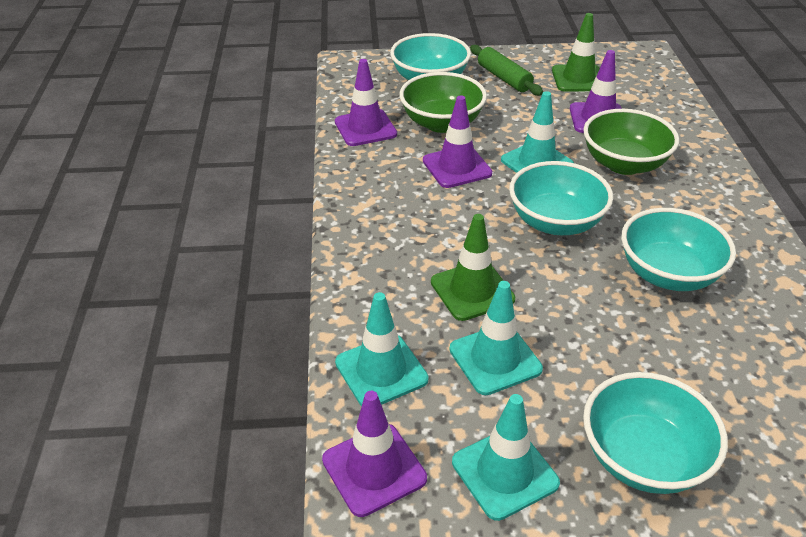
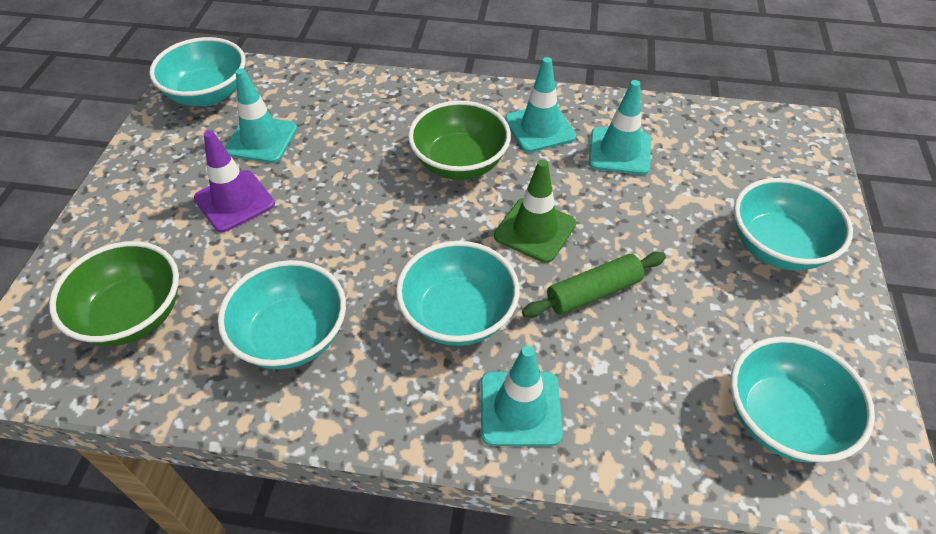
green traffic cone: [431,214,515,321] [552,13,600,92] = 2 -> [494,159,576,263] = 1
purple traffic cone: [322,391,427,517] [335,59,397,146] [423,96,492,188] [570,50,622,133] = 4 -> [194,130,275,232] = 1
turquoise bowl: [390,33,471,80] [509,161,613,235] [583,372,728,494] [621,208,736,291] = 4 -> [149,37,246,106] [218,260,346,369] [396,241,520,346] [730,337,875,463] [734,178,853,271] = 5

